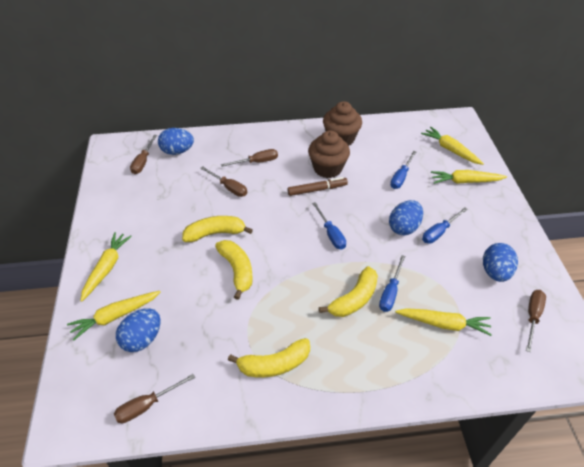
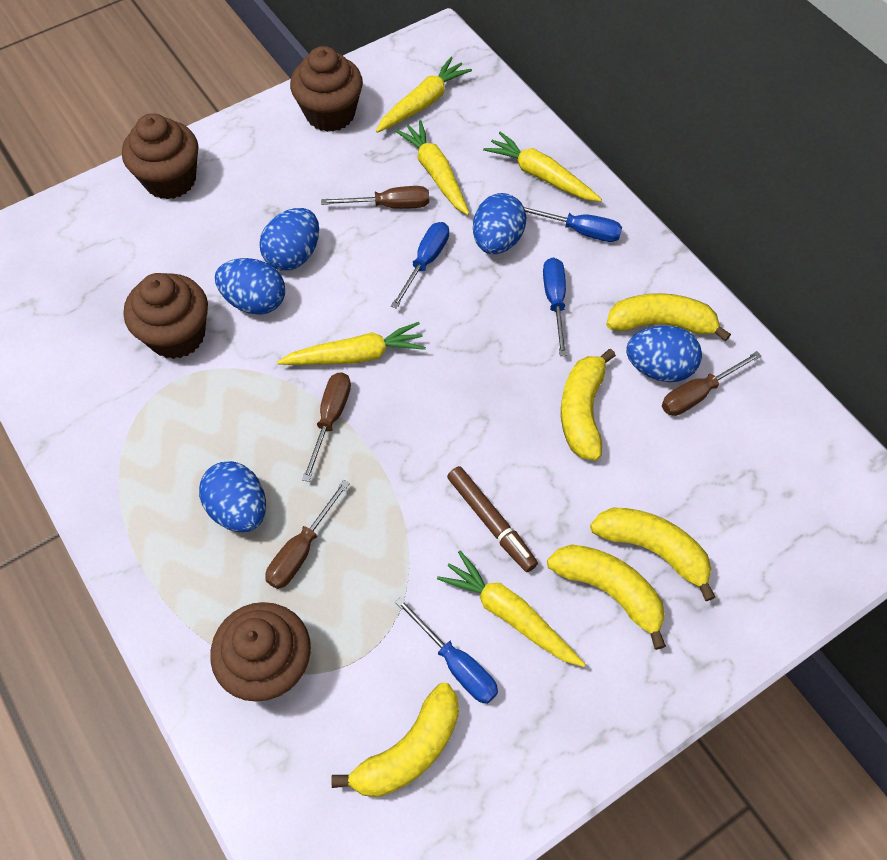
blue egg: [116,308,161,352] [158,128,194,155] [389,200,423,235] [483,243,518,282] = 4 -> [199,461,266,532] [215,258,285,315] [259,208,319,271] [473,193,526,254] [626,326,702,382] = 5
brown cupcake: [308,130,350,178] [323,101,362,146] = 2 -> [122,113,199,199] [124,273,208,359] [210,602,311,702] [290,46,363,132] = 4
brown screwdriver: [114,374,195,423] [130,135,157,174] [200,166,247,197] [221,149,278,167] [526,290,546,352] = 5 -> [265,480,350,589] [302,372,351,482] [321,186,429,209] [662,351,761,416] = 4
yellow banana: [182,216,253,242] [215,240,253,300] [228,338,310,378] [319,266,378,317] = 4 -> [331,683,459,797] [547,544,666,650] [561,349,616,461] [590,508,715,601] [606,293,731,341] = 5

